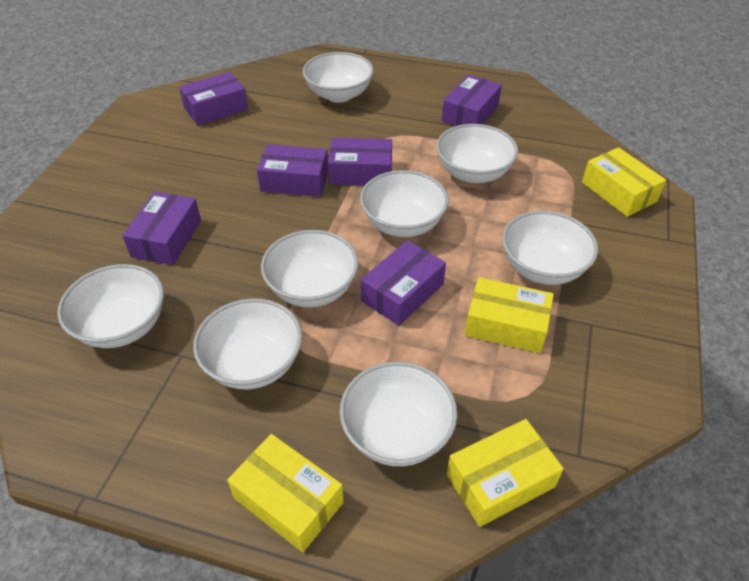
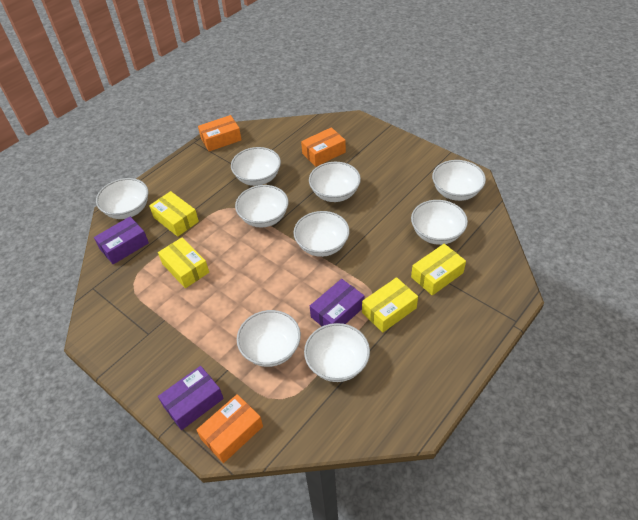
orange box: none = 0 -> [197,394,263,463] [198,115,242,152] [301,127,346,167] = 3
purple box: [122,192,201,265] [179,72,248,126] [257,144,329,197] [328,138,392,186] [361,240,446,326] [442,75,502,126] = 6 -> [94,217,149,265] [158,366,224,430] [310,279,364,326] = 3
white bowl: [57,264,164,348] [193,298,302,389] [261,230,359,307] [303,52,374,103] [340,362,457,466] [360,170,449,237] [436,124,518,183] [502,211,598,285] = 8 -> [96,178,148,219] [231,147,281,186] [235,185,288,227] [237,310,301,367] [293,211,350,257] [304,323,370,382] [309,162,361,202] [411,200,468,245] [432,160,486,201] = 9

